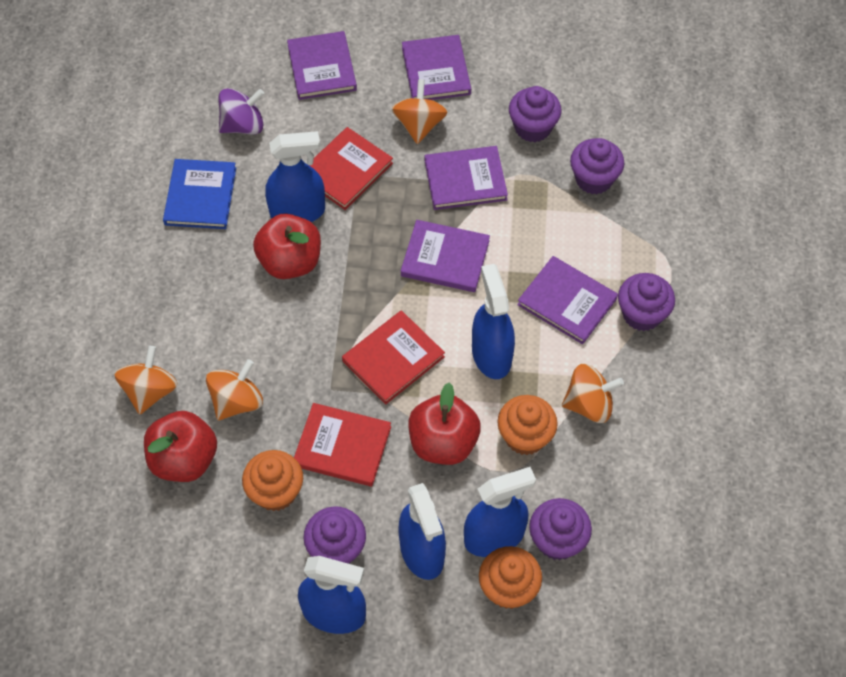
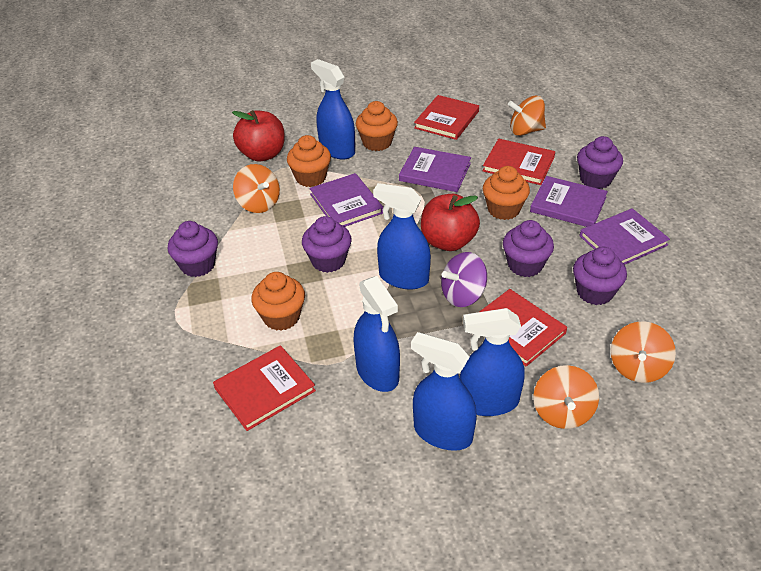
blue book: [163,159,236,229] = 1 -> none = 0
orange cupcake: [242,450,303,511] [479,546,542,609] [497,395,558,455] = 3 -> [251,272,305,331] [287,135,331,187] [356,101,398,151] [483,166,530,220] = 4
purple book: [287,31,357,100] [401,220,490,292] [402,35,471,100] [425,146,508,210] [517,256,618,344] = 5 -> [309,173,383,227] [399,147,471,192] [530,176,608,227] [580,208,670,265] = 4
red apple: [144,411,217,482] [253,213,321,279] [408,383,481,465] = 3 -> [232,110,285,162] [421,194,480,251] = 2
red book: [294,403,391,486] [307,127,393,210] [342,310,445,405] = 3 -> [213,345,316,431] [414,95,479,140] [479,289,567,367] [483,139,555,185] = 4

